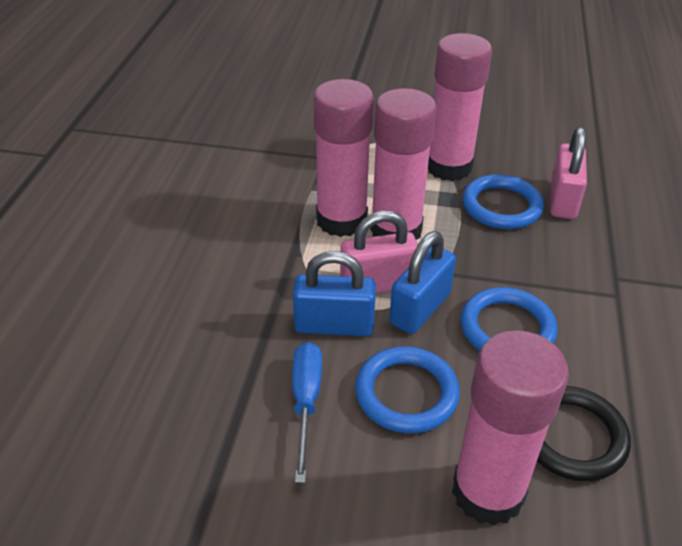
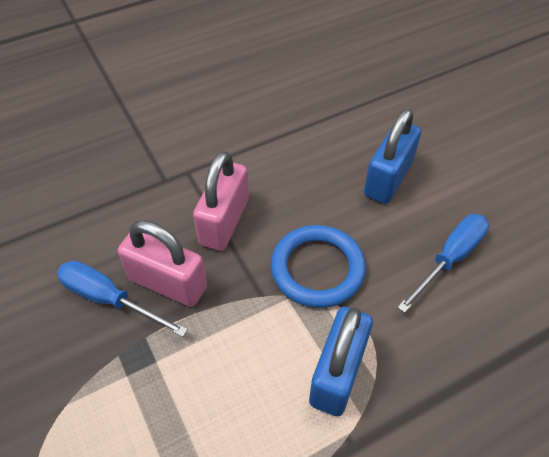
black ring: [537,386,631,481] = 1 -> none = 0
blue ring: [355,346,460,433] [460,287,558,351] [462,174,544,229] = 3 -> [271,225,366,308] = 1
blue screwdriver: [292,342,322,483] = 1 -> [57,261,188,337] [397,214,489,313] = 2
pink glue stick: [313,79,374,237] [370,88,437,240] [428,33,492,181] [452,330,569,526] = 4 -> none = 0

